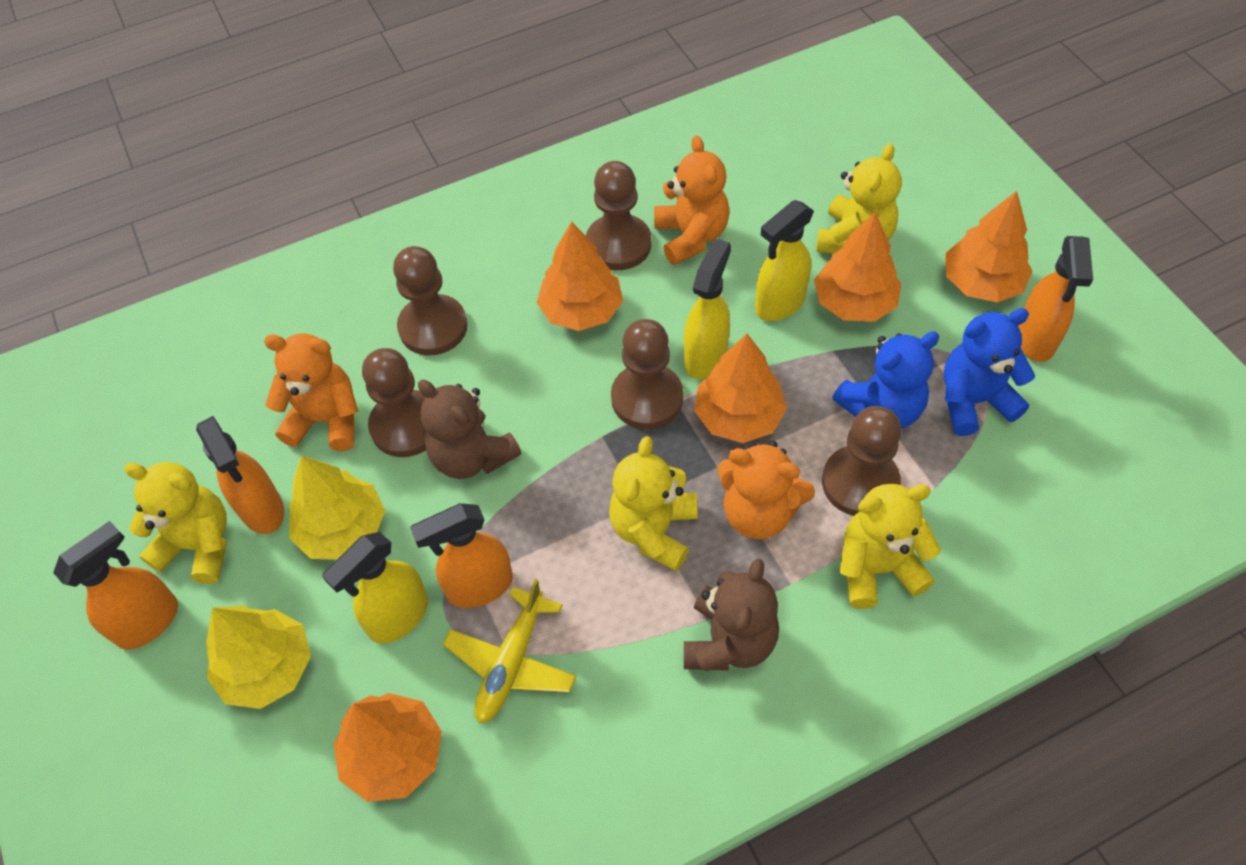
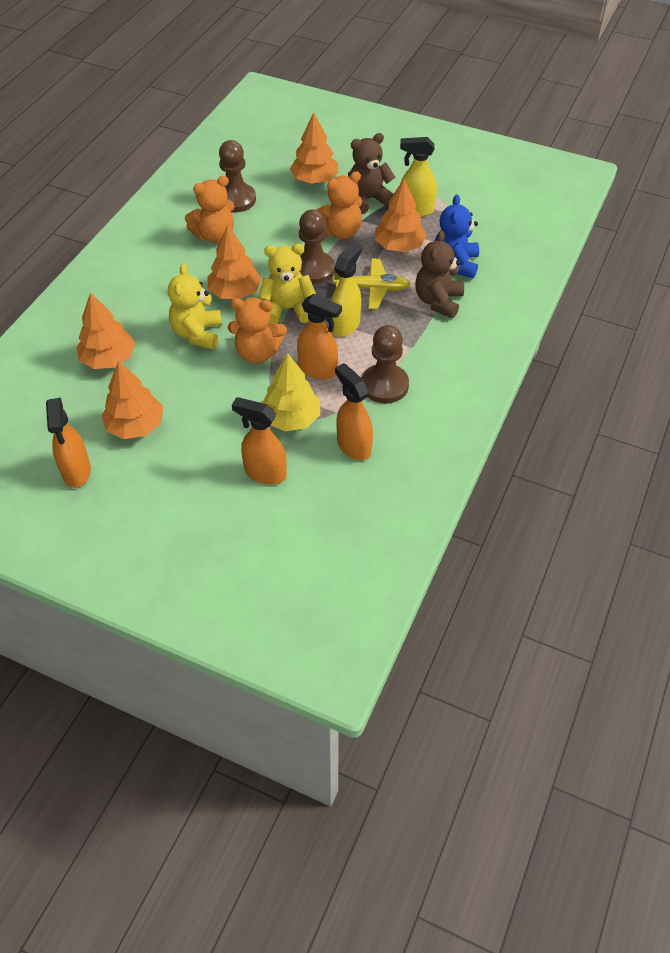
blue teddy bear: [832,331,940,429] [944,308,1035,436] = 2 -> [435,194,479,278] = 1
brown pawn: [362,348,427,457] [393,246,468,355] [586,161,651,270] [611,319,684,429] [822,406,901,516] = 5 -> [219,140,256,213] [299,210,335,284] [362,325,409,403] = 3
yellow spray bottle: [322,532,428,644] [684,238,731,379] [755,200,814,321] = 3 -> [331,242,362,337] [400,137,437,217] = 2
yellow teddy bear: [124,462,227,584] [609,436,697,571] [816,143,902,254] [840,484,941,609] = 4 -> [168,263,222,350] [259,244,316,324] = 2
yellow tree: [206,606,311,709] [289,456,385,560] = 2 -> [262,353,320,431] = 1

